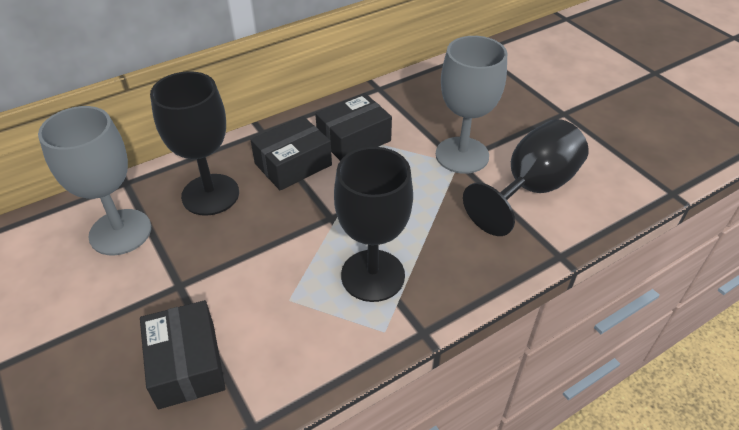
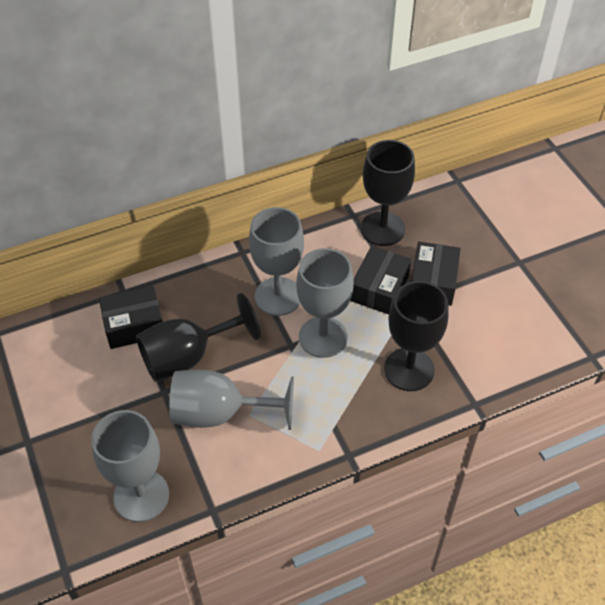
grey goblet: [38,106,151,255] [436,36,507,174] = 2 -> [91,410,169,522] [169,369,294,430] [249,207,304,316] [296,248,354,358] = 4

